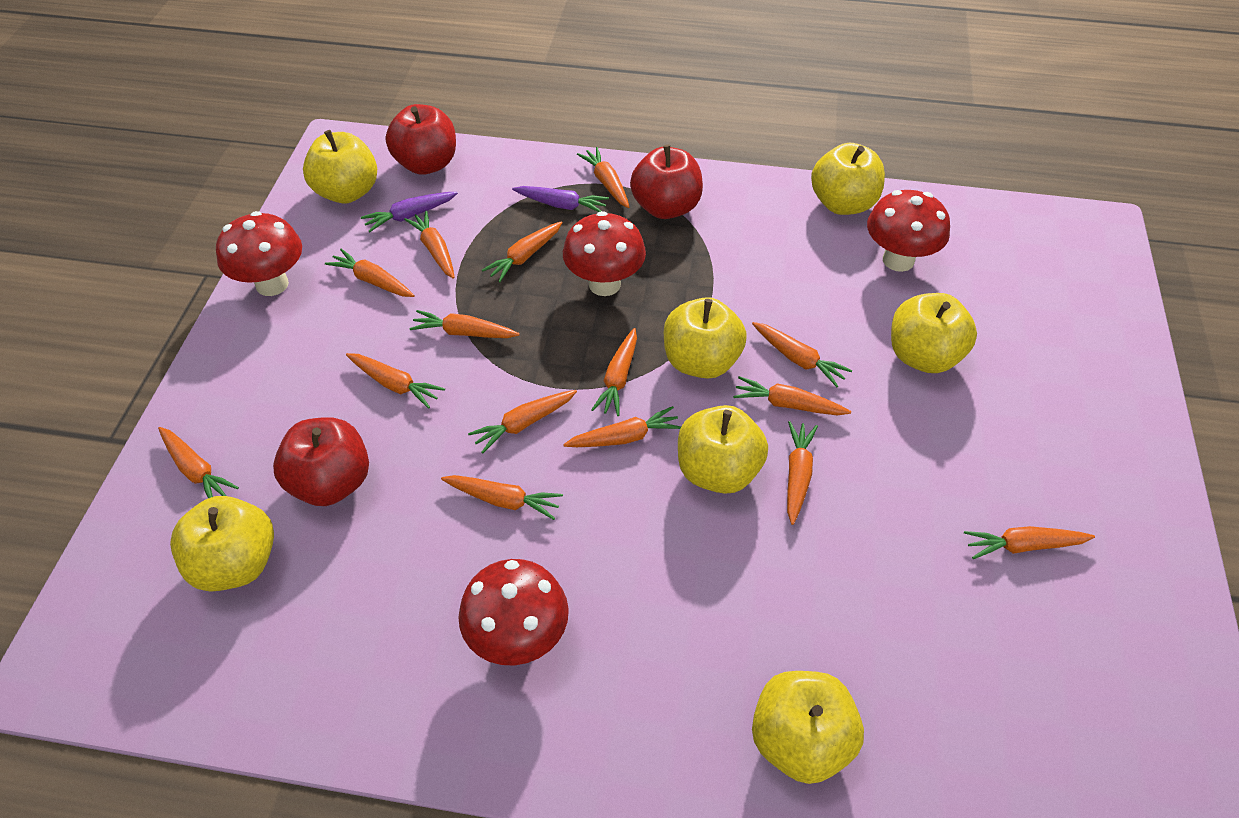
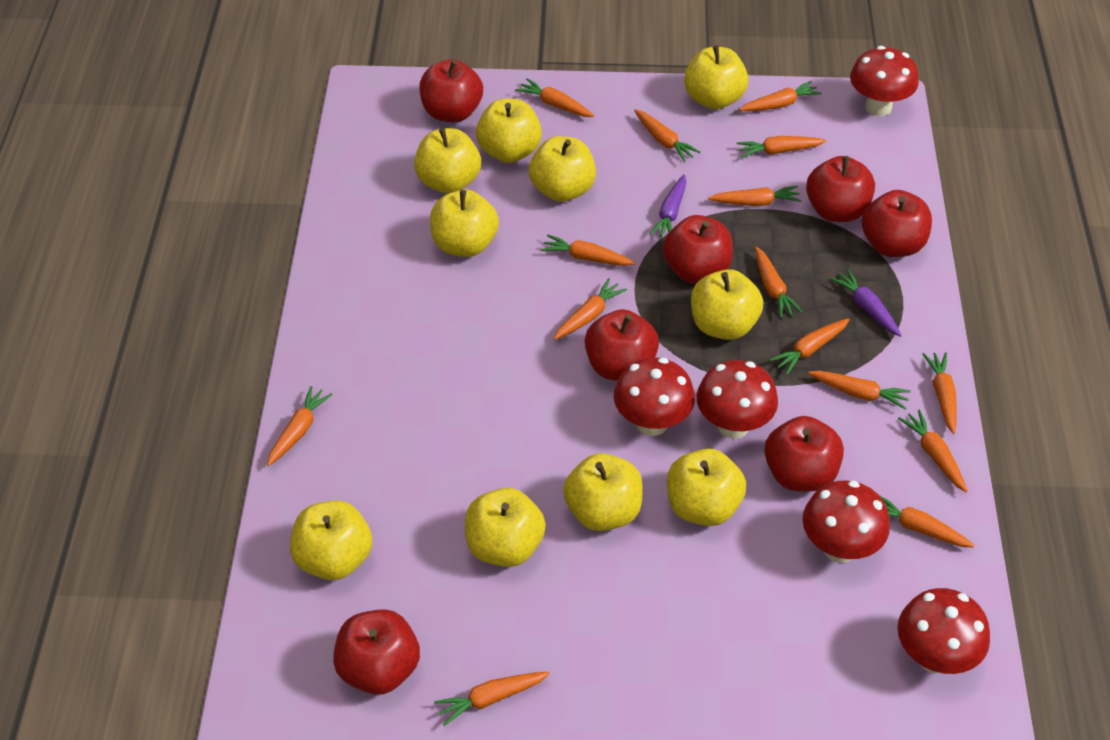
red apple: [273,417,369,506] [386,104,456,175] [630,145,703,219] = 3 -> [333,609,420,695] [419,59,483,122] [585,309,659,381] [663,215,733,283] [764,416,844,492] [806,156,875,222] [862,190,932,257] = 7
red mushroom: [216,211,302,296] [458,559,569,665] [563,211,646,296] [867,190,950,272] = 4 -> [614,357,695,436] [697,360,778,439] [803,480,890,563] [850,46,919,116] [898,588,990,674] = 5
yellow apple: [170,496,274,592] [303,130,377,203] [664,297,747,378] [678,405,768,494] [752,671,864,784] [811,143,885,215] [891,293,977,373] = 7 -> [290,500,372,580] [414,128,481,194] [430,190,499,257] [465,488,546,567] [476,99,542,163] [529,136,596,202] [563,453,643,531] [667,449,747,526] [684,45,748,110] [691,269,763,340] = 10

